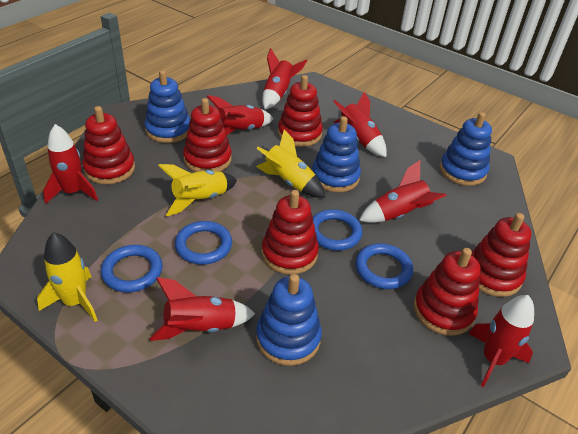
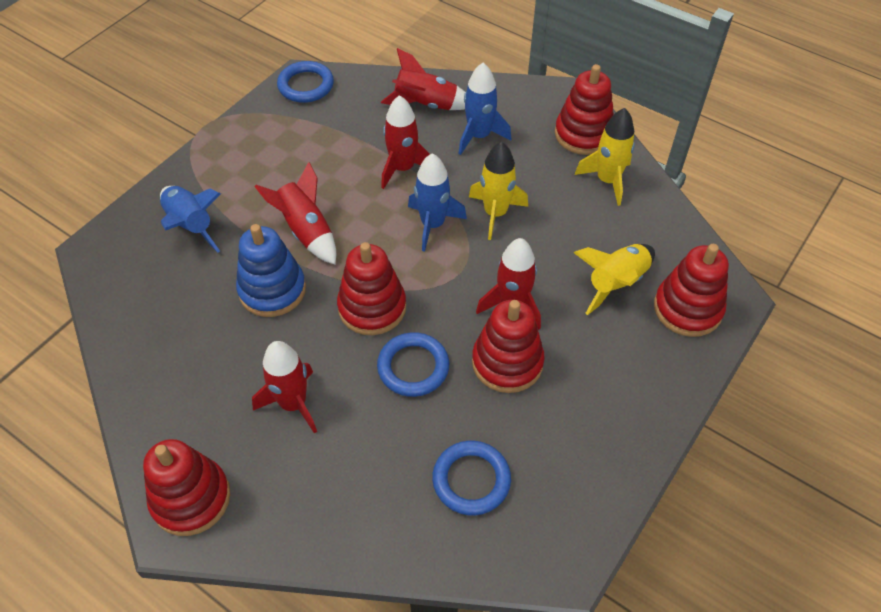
blue ring: [101,245,163,292] [175,221,232,265] [313,209,362,251] [356,243,413,289] = 4 -> [277,61,334,103] [377,332,449,397] [432,441,511,515] = 3
blue rocket: none = 0 -> [160,186,221,253] [408,153,467,252] [459,63,511,155] = 3
blue stacking toy: [144,70,190,143] [256,274,322,366] [312,116,361,192] [440,112,492,186] = 4 -> [236,224,306,317] = 1
red rocket: [43,124,98,204] [149,277,255,341] [207,95,273,136] [262,48,307,110] [333,92,387,157] [359,160,447,223] [468,295,534,387] = 7 -> [252,341,317,434] [254,162,336,264] [381,48,465,110] [381,95,430,189] [476,238,541,330] = 5
red stacking toy: [82,106,135,184] [183,98,232,172] [262,190,319,275] [278,75,323,147] [414,248,480,336] [472,213,531,297] = 6 -> [143,439,230,536] [337,242,406,335] [472,300,545,393] [555,64,614,155] [654,244,729,337] = 5

